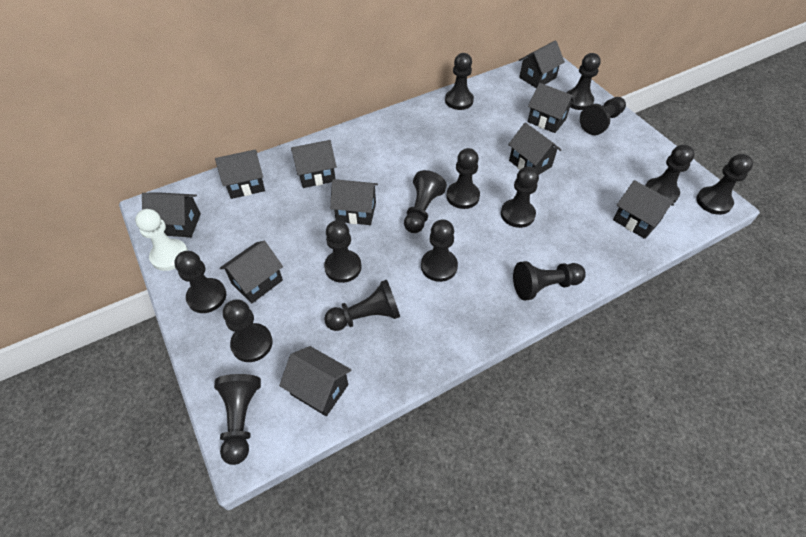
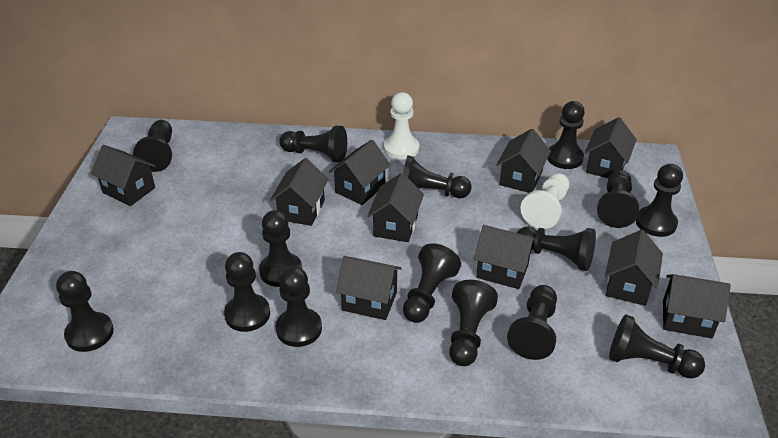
white pawn: [135,209,188,271] = 1 -> [384,92,419,160] [521,173,569,229] = 2

